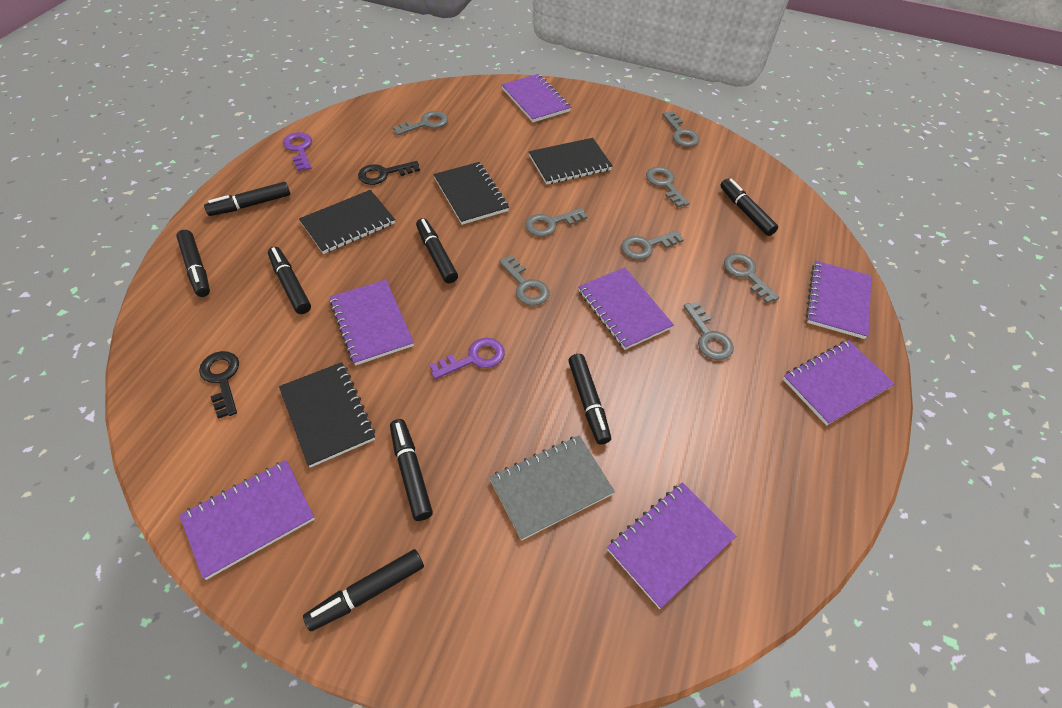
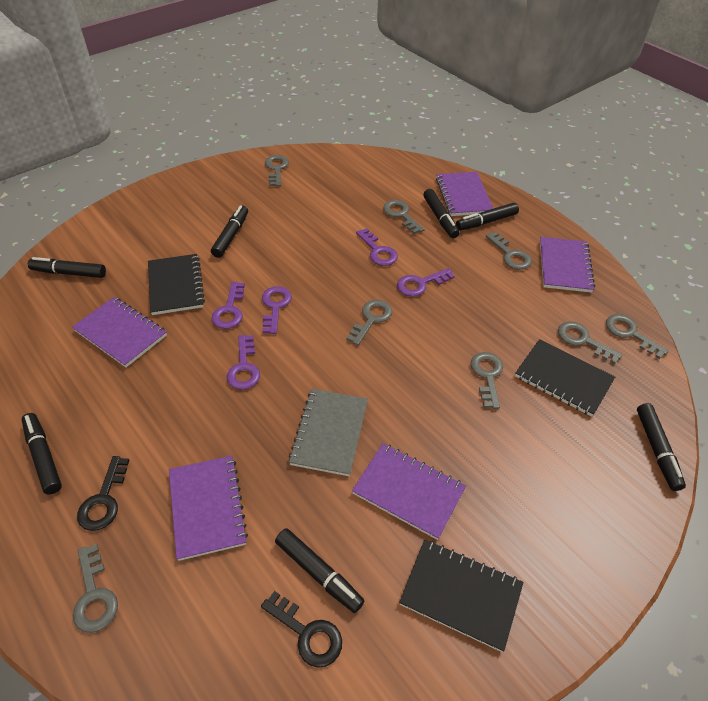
black marker: [176,230,210,297] [204,182,290,216] [268,247,311,314] [303,549,424,632] [390,419,433,521] [416,218,458,283] [568,354,611,445] [720,179,778,236] = 8 -> [21,413,62,494] [28,257,106,278] [211,205,248,258] [275,528,364,613] [423,189,459,238] [456,203,519,231] [637,403,686,491] = 7
black notebook: [279,362,375,468] [299,190,395,254] [434,162,509,225] [529,138,613,185] = 4 -> [148,254,205,315] [399,540,523,652] [515,339,615,417] = 3
purple key: [283,132,312,171] [430,338,505,379] = 2 -> [211,282,245,329] [227,335,260,390] [262,286,292,334] [356,228,398,266] [397,268,455,297] = 5
purple notebook: [179,460,315,580] [329,280,414,365] [501,74,571,122] [578,267,674,350] [607,482,736,609] [783,340,895,426] [806,261,872,339] = 7 -> [72,297,167,367] [169,456,248,561] [352,443,466,540] [436,172,494,216] [540,237,595,293] = 5

